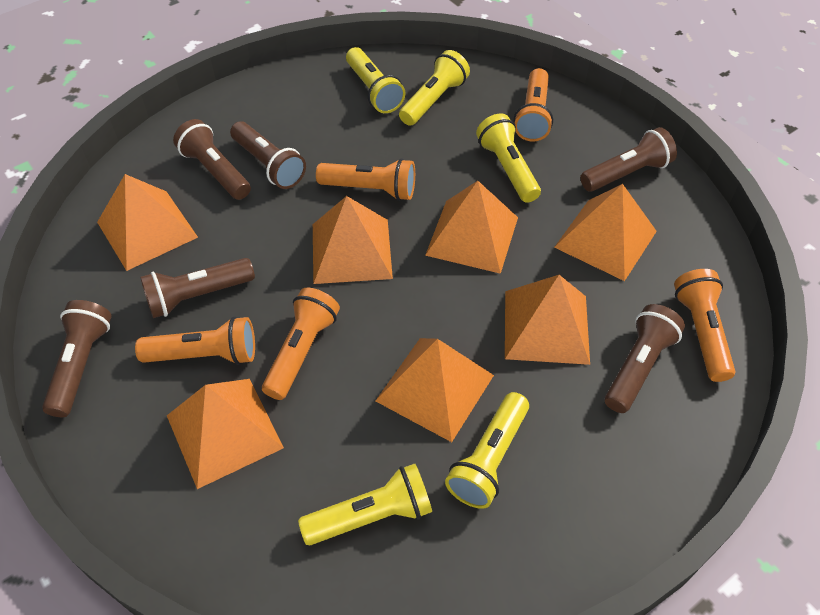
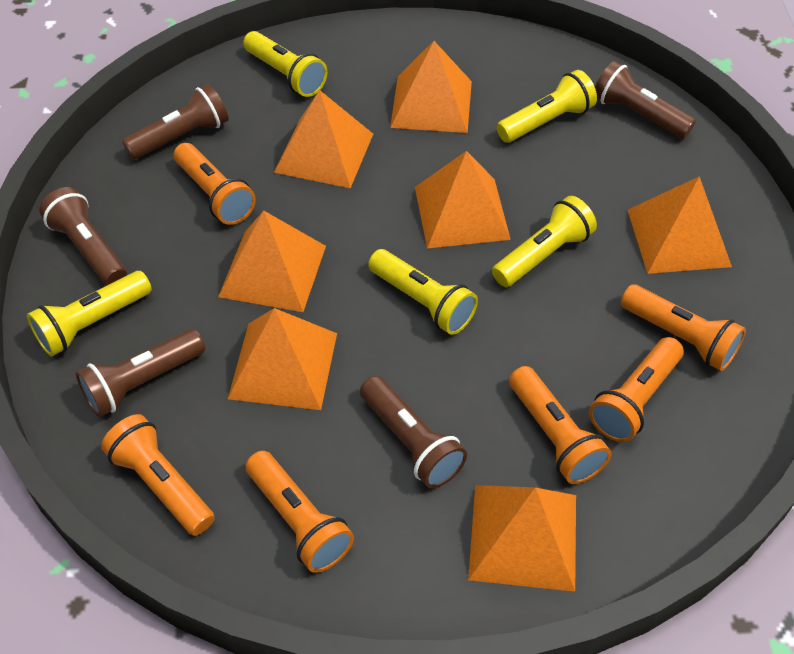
brown flashlight: [42,300,111,417] [140,258,255,318] [173,119,251,200] [230,121,306,189] [580,127,677,192] [605,304,685,413] = 6 -> [39,187,127,285] [76,329,205,417] [122,84,229,159] [360,376,467,488] [595,61,696,139] = 5
orange flashlight: [135,317,255,365] [262,288,340,400] [316,158,415,201] [514,68,553,141] [674,269,735,382] = 5 -> [101,414,215,536] [174,143,256,225] [245,451,354,573] [509,366,612,484] [589,337,684,442] [621,284,746,371] = 6

